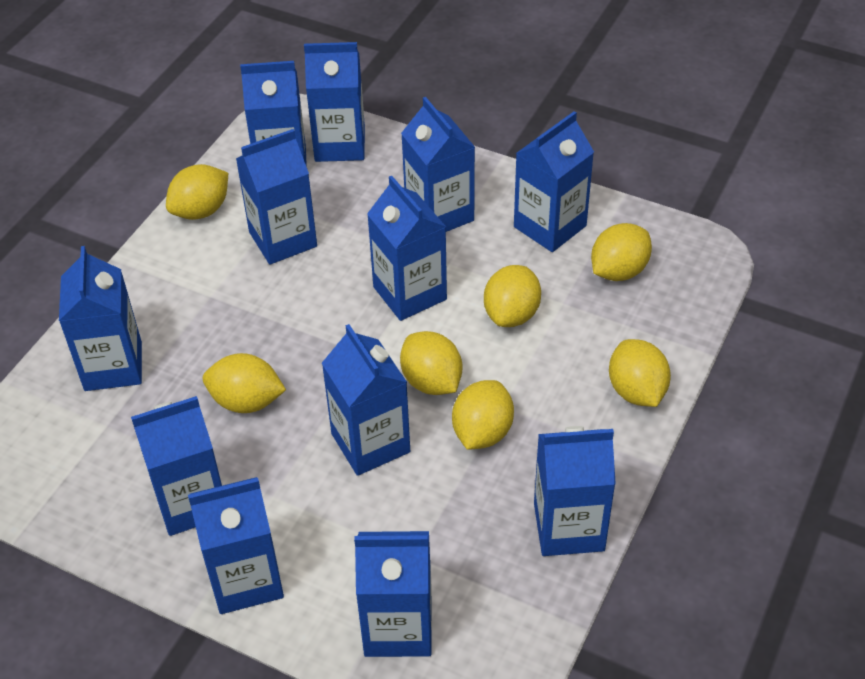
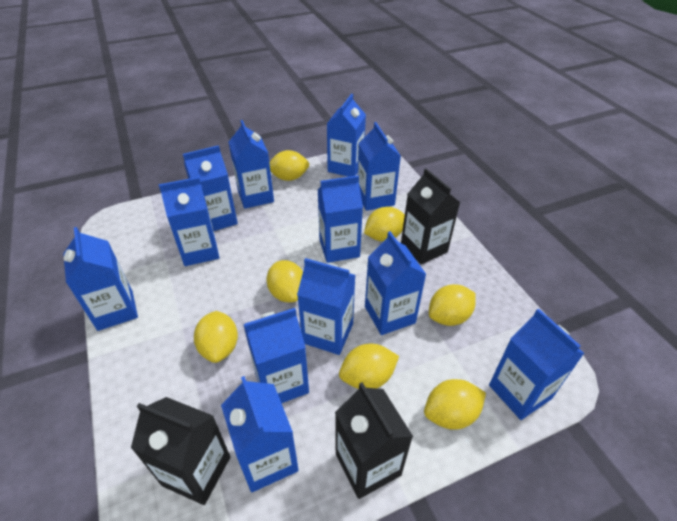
black carton: none = 0 -> [131,397,230,505] [335,382,413,499] [401,169,460,264] = 3

